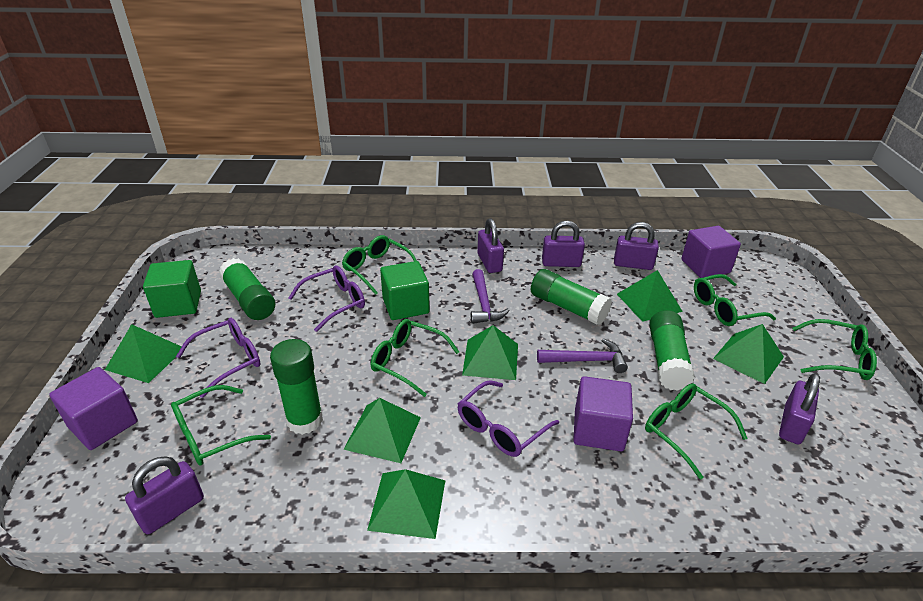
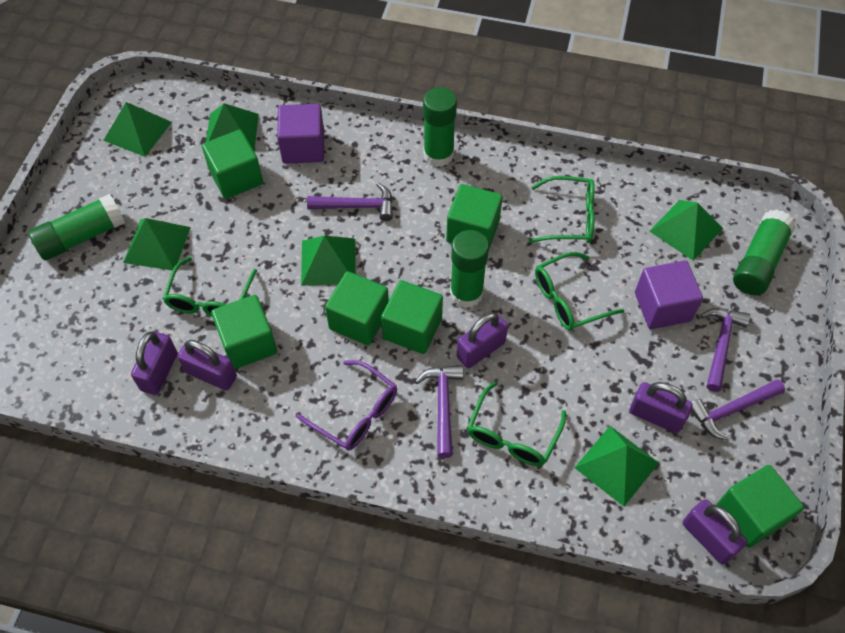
green cube: [143,260,201,318] [380,261,429,320] = 2 -> [202,129,263,199] [211,295,277,369] [325,271,389,345] [381,280,443,354] [446,184,503,249] [716,465,804,548] = 6
green glasses: [171,385,271,466] [342,235,417,295] [371,319,459,397] [645,383,748,480] [694,274,776,326] [792,319,877,380] = 6 -> [163,257,257,317] [467,381,566,466] [529,176,595,243] [535,252,625,331] = 4
purple cube: [49,367,138,450] [573,376,633,451] [681,226,741,278] = 3 -> [277,104,324,164] [635,260,703,329] = 2
purple glasses: [176,318,260,398] [289,265,365,332] [458,380,559,457] = 3 -> [297,360,397,451] = 1
purple hammer: [471,269,510,324] [537,338,628,373] = 2 -> [307,183,393,221] [415,365,463,458] [691,379,785,441] [701,308,751,392] = 4

